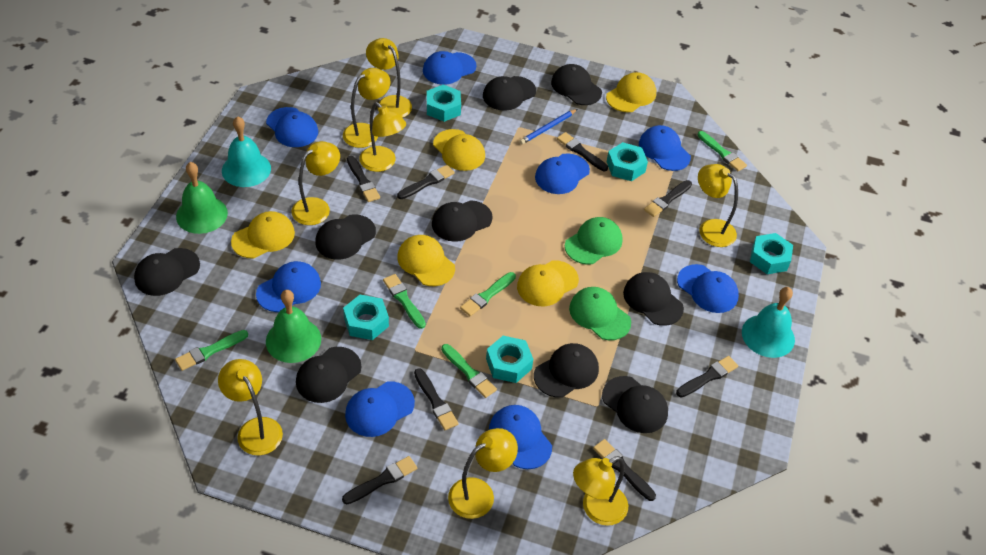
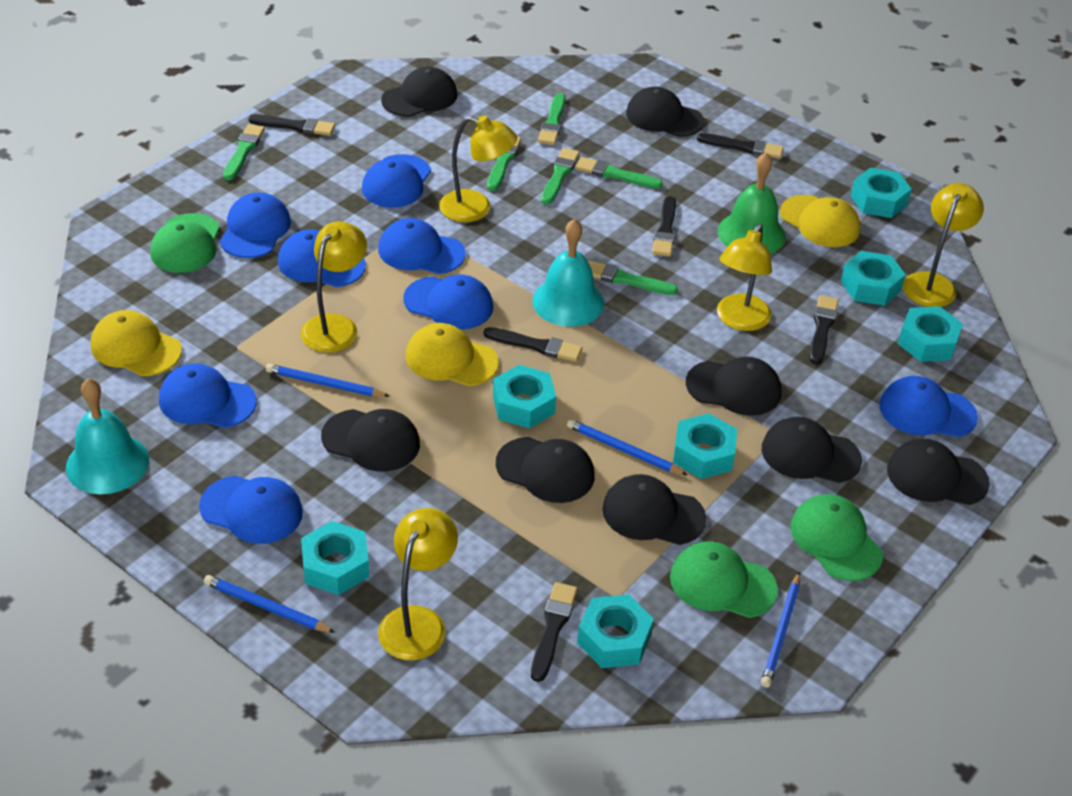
black brush: [342,456,417,504] [347,156,380,202] [397,165,455,199] [414,368,459,430] [557,132,608,171] [593,439,656,501] [644,180,692,217] [676,356,738,397] = 8 -> [248,114,335,136] [483,327,582,362] [531,582,577,682] [652,196,676,257] [697,133,784,159] [809,295,839,365] = 6
black cap: [134,248,200,296] [296,347,361,403] [315,214,376,260] [432,200,493,242] [483,76,536,111] [534,343,599,398] [551,64,602,105] [602,376,668,433] [623,272,684,326] = 9 -> [321,409,420,472] [381,67,457,117] [496,437,595,503] [602,474,706,545] [626,87,704,137] [686,357,782,416] [762,417,862,483] [887,439,990,505] = 8
blue pencil: [520,109,577,144] = 1 -> [204,575,335,633] [266,364,389,397] [567,419,687,475] [761,572,800,688] = 4
green bell: [176,162,228,234] [266,290,321,363] = 2 -> [718,152,786,254] = 1
green brush: [175,330,248,371] [383,274,426,329] [441,344,497,398] [460,272,516,316] [697,131,747,171] = 5 -> [223,124,265,181] [487,137,521,191] [538,93,565,145] [541,148,579,205] [575,157,663,189] [588,260,678,295] = 6
green cap: [565,217,623,265] [569,287,631,340] = 2 -> [150,213,220,273] [670,542,778,618] [790,494,883,581] = 3
turquoise nut: [343,295,389,340] [426,84,461,122] [486,336,533,383] [607,142,648,181] [750,233,793,274] = 5 -> [301,521,369,595] [493,365,556,428] [577,594,654,668] [673,413,737,479] [841,251,906,306] [851,167,912,218] [898,306,963,362] = 7
yellow cap: [231,211,295,258] [397,235,455,286] [433,129,485,171] [517,260,579,306] [606,72,656,112] = 5 -> [91,310,182,376] [406,323,499,386] [780,195,860,247] = 3
yellow lamp: [218,359,283,456] [292,141,340,225] [343,68,390,148] [359,102,406,172] [366,38,412,118] [448,428,518,519] [573,456,628,526] [698,164,738,247] = 8 -> [301,221,367,353] [378,508,458,660] [439,116,517,222] [717,224,772,331] [903,183,984,307] = 5

